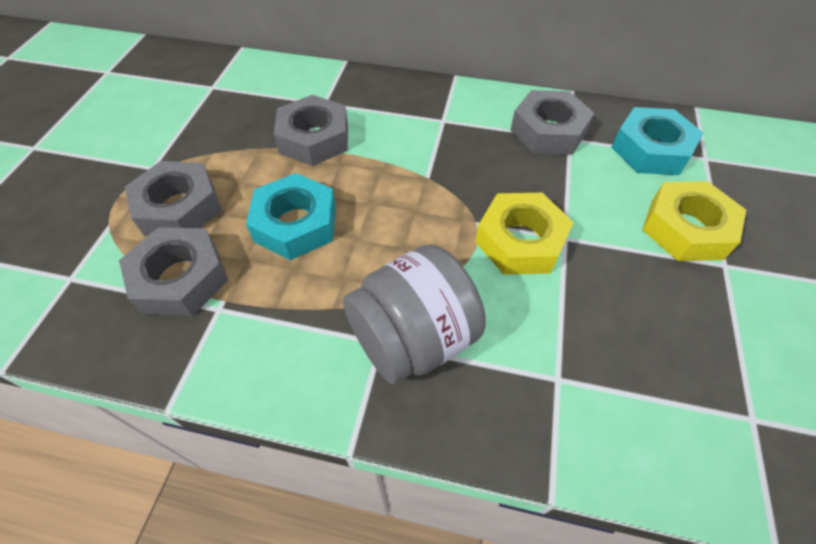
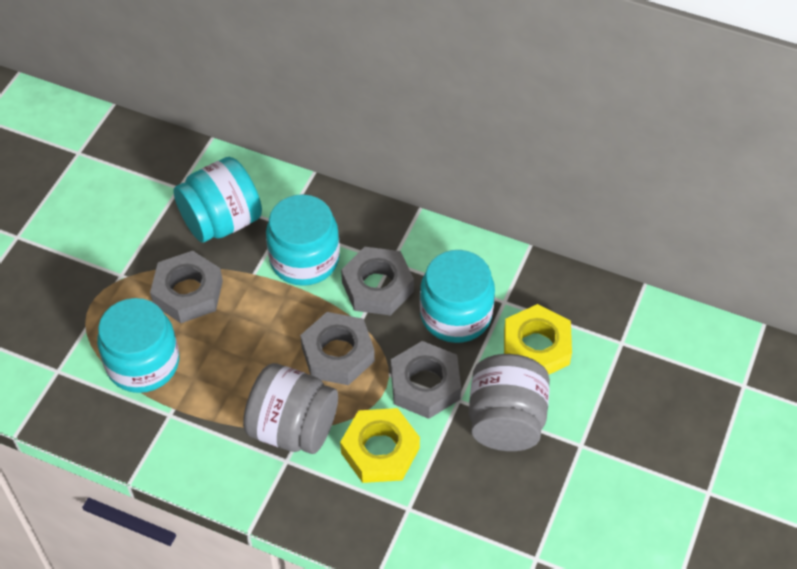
grey jar: [343,244,486,385] = 1 -> [243,363,338,454] [469,354,550,451] = 2
turquoise jar: none = 0 -> [97,298,179,393] [174,157,262,242] [266,194,340,286] [420,250,495,343] = 4
turquoise nut: [246,173,336,260] [611,107,703,175] = 2 -> none = 0

